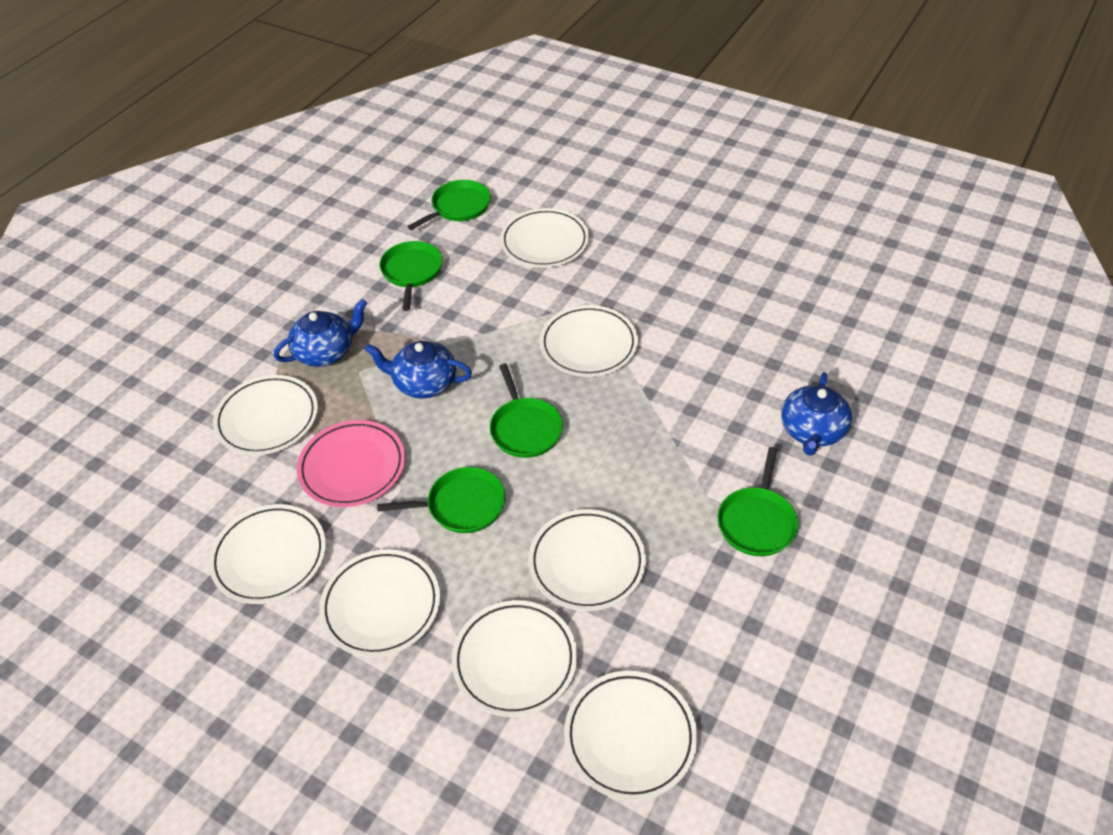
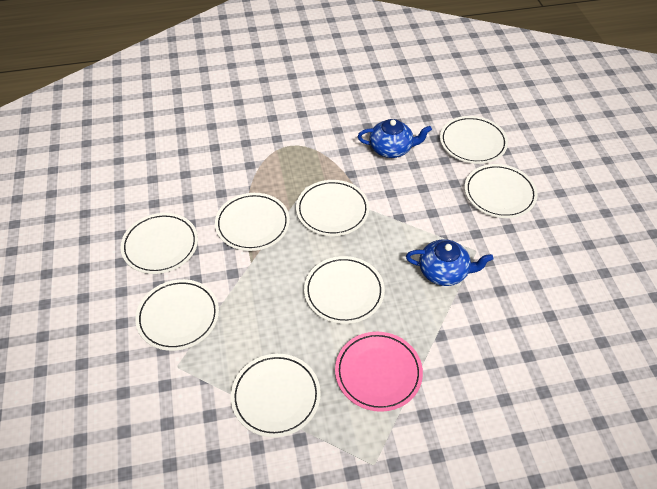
blue teapot: [274,299,367,367] [365,341,472,399] [781,372,852,456] = 3 -> [358,119,432,158] [406,239,493,286] = 2
green pan: [377,467,505,533] [379,241,443,311] [407,180,491,230] [490,364,563,458] [717,447,798,556] = 5 -> none = 0

